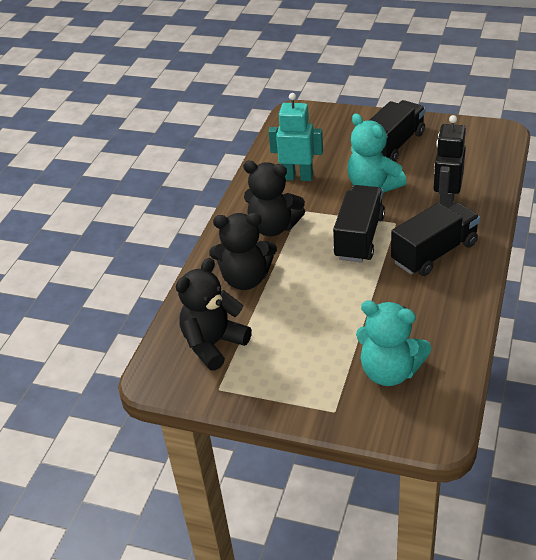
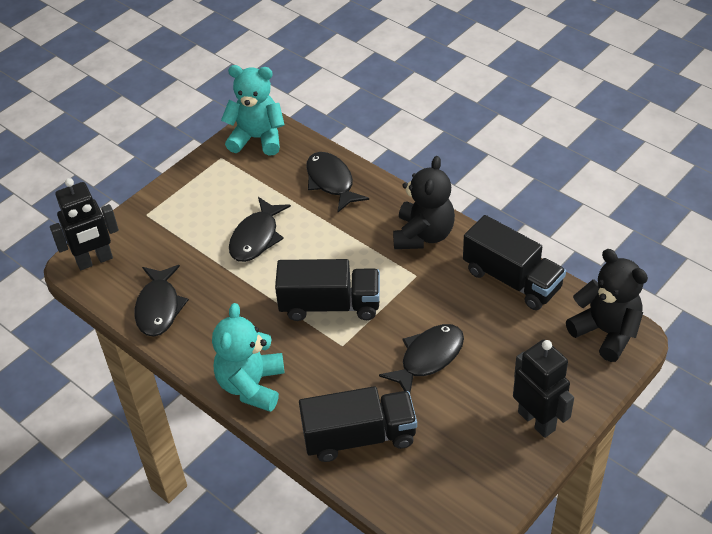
black fish: none = 0 -> [135,265,189,337] [229,197,291,262] [306,152,369,212] [379,324,464,392] = 4
black robot: [434,115,466,207] = 1 -> [50,178,119,270] [513,340,574,438] = 2
black teddy bear: [176,258,252,371] [209,213,277,290] [243,161,305,236] = 3 -> [393,156,455,249] [566,249,648,362] = 2
turquoise robot: [268,93,323,181] = 1 -> none = 0

